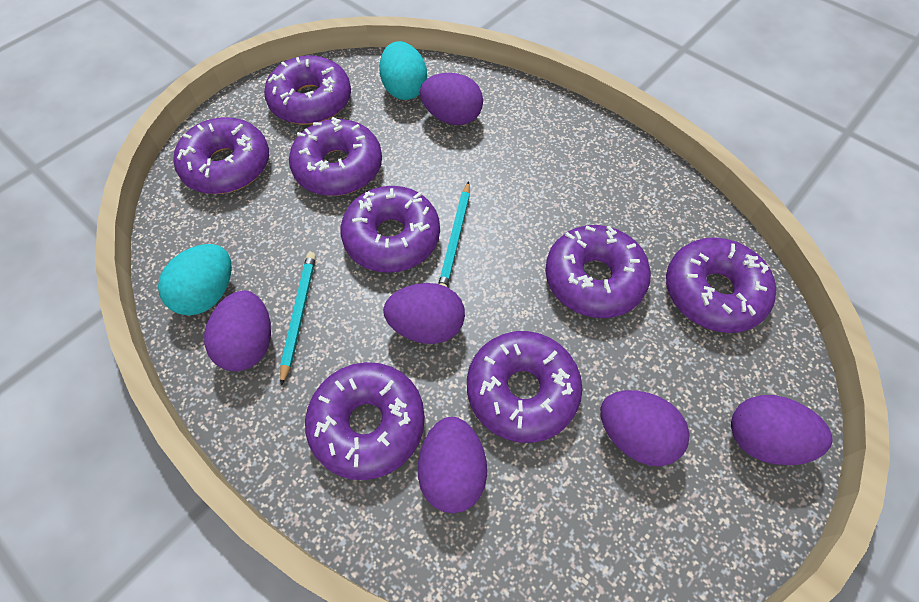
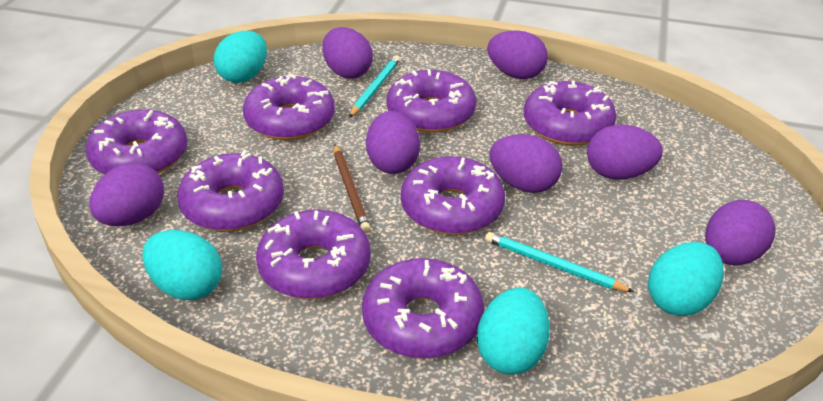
brown pencil: none = 0 -> [334,144,371,233] = 1
purple egg: [204,290,271,371] [383,283,465,344] [418,417,487,513] [420,73,483,125] [600,390,689,466] [731,395,833,465] = 6 -> [89,163,164,226] [322,27,373,79] [366,111,420,174] [487,30,548,79] [489,134,562,193] [587,125,663,179] [705,200,776,266] = 7
turquoise egg: [158,244,232,316] [379,41,427,100] = 2 -> [143,230,222,300] [214,31,267,83] [477,288,550,375] [648,242,724,316] = 4

